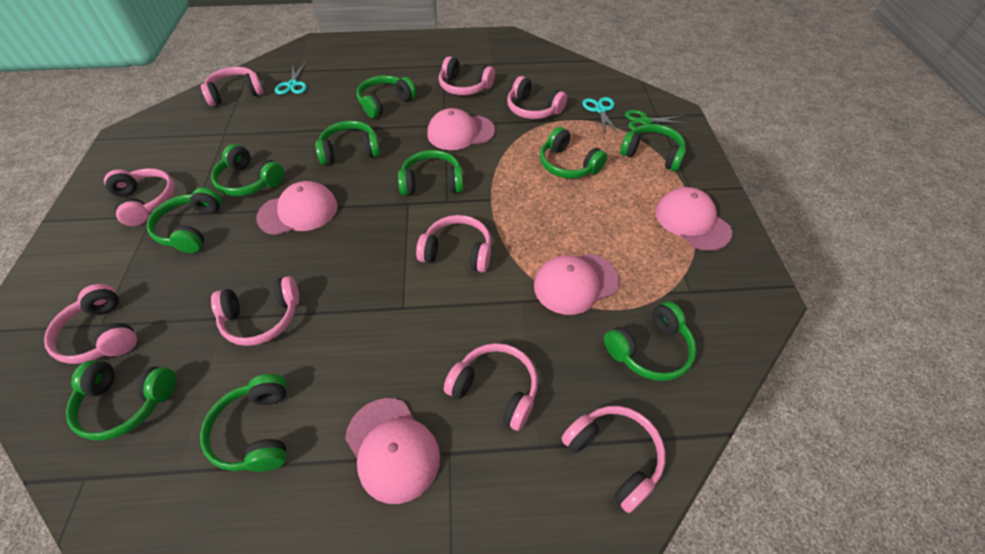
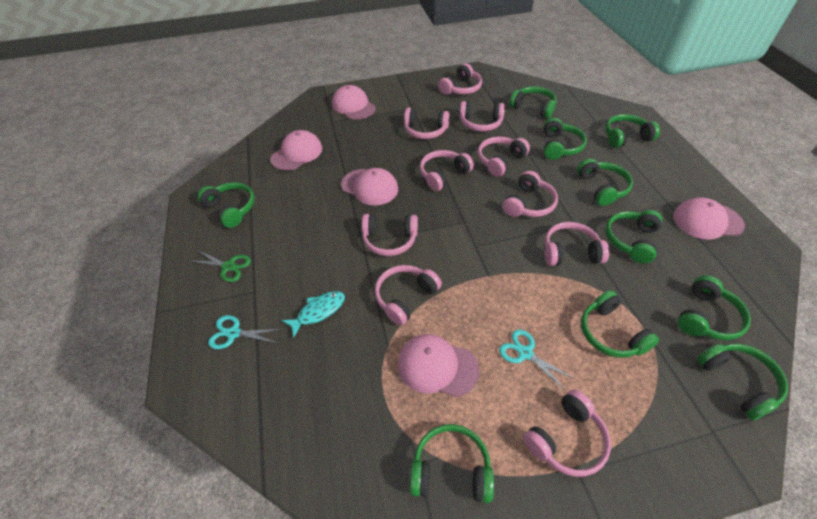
pink headphones: [44,284,137,364] [104,168,175,226] [201,67,263,106] [211,276,299,346] [416,215,491,272] [439,56,495,95] [444,343,538,431] [507,76,567,119] [561,406,666,513] = 9 -> [362,214,418,256] [375,265,442,326] [404,108,450,139] [420,150,474,191] [438,63,482,95] [460,101,505,131] [478,137,530,177] [503,171,558,217] [523,390,611,477] [544,222,609,266] = 10
turquoise fish: none = 0 -> [282,291,345,337] = 1

